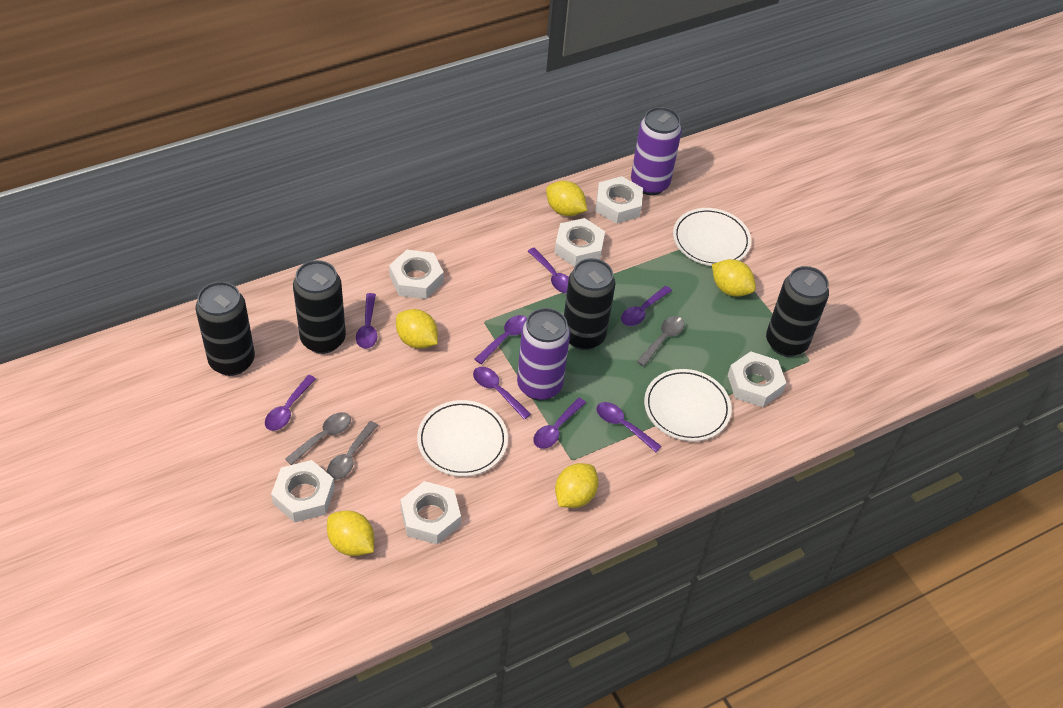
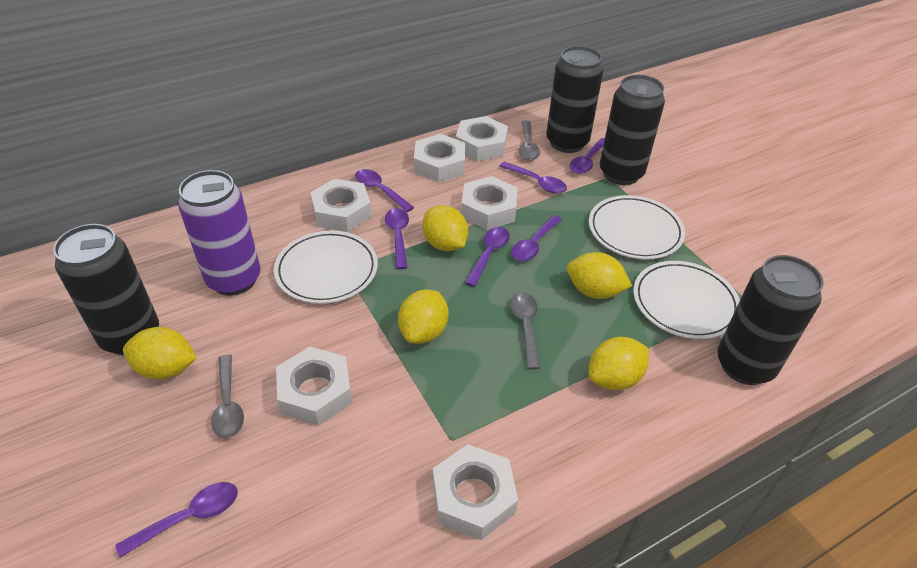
purple can: [517,308,570,401] [631,107,682,195] = 2 -> [178,170,261,296] = 1
purple spoon: [265,375,316,431] [356,293,377,349] [473,367,531,420] [475,315,527,364] [528,248,569,293] [533,398,586,449] [597,402,662,452] [621,286,672,326] = 8 -> [116,482,238,558] [355,169,414,212] [385,208,409,269] [465,227,510,287] [499,162,567,194] [511,215,562,261] [569,138,605,174] = 7

